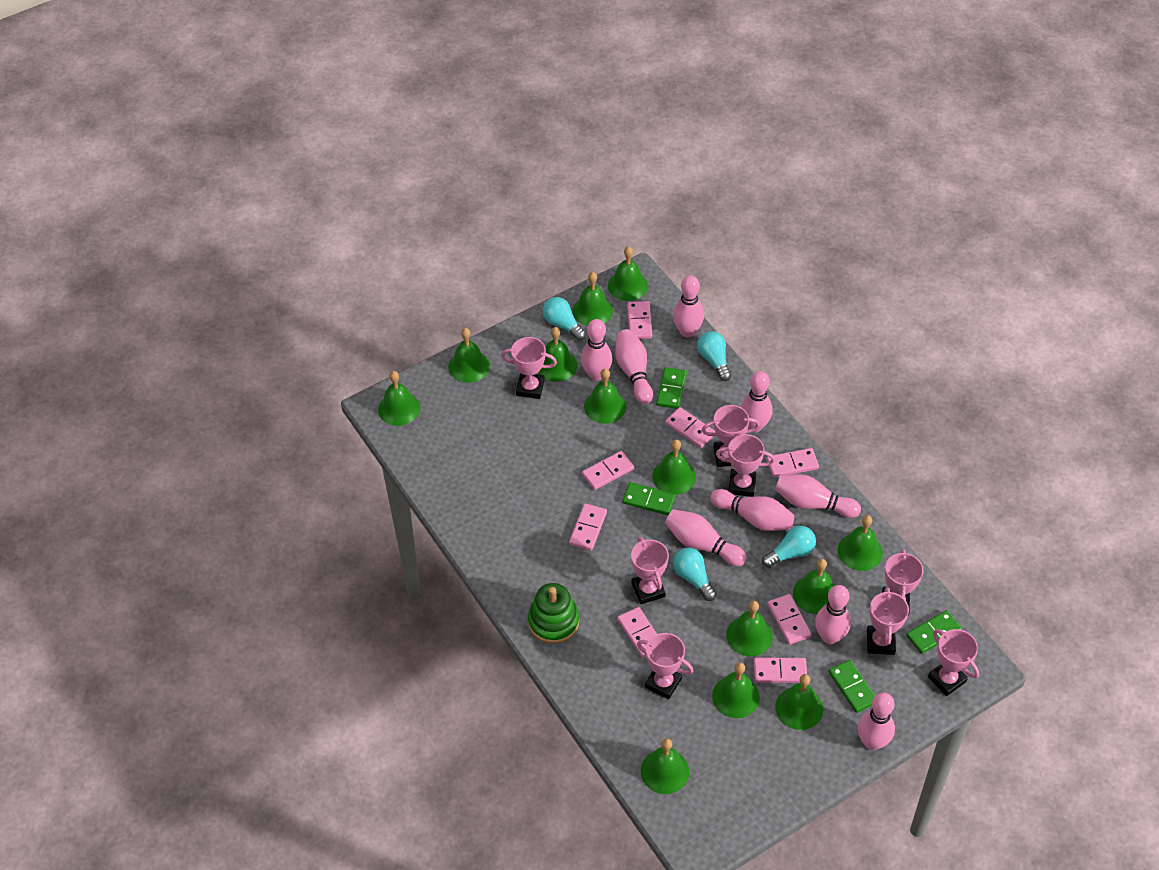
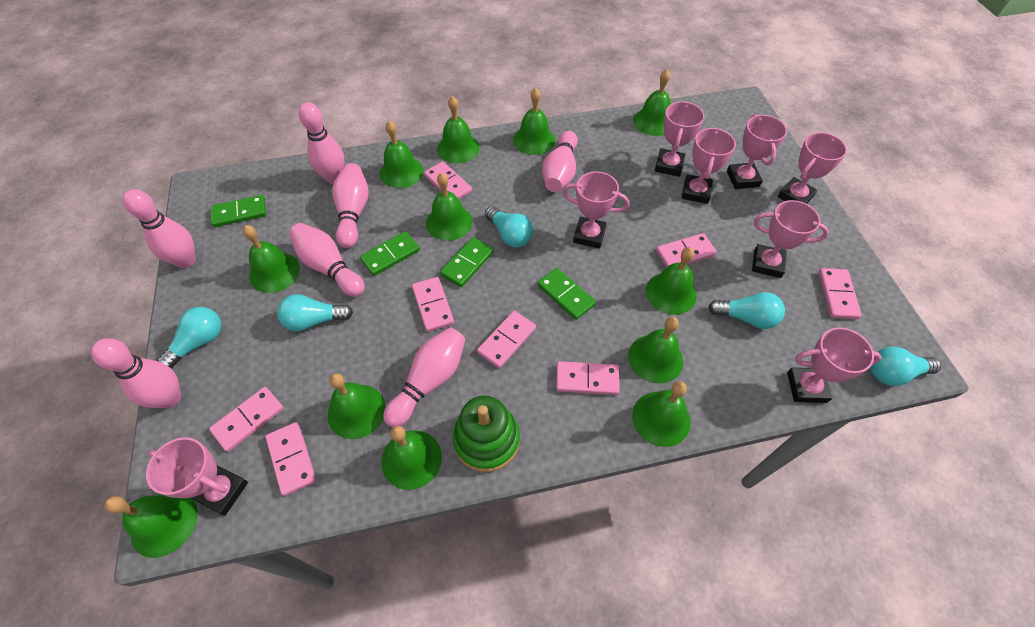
green bell: [378,371,420,426] [448,328,490,383] [538,327,577,382] [573,272,613,326] [584,369,626,424] [608,246,648,301] [641,738,689,794] [652,440,696,495] [712,662,760,718] [726,601,773,656] [775,674,823,730] [793,559,835,614] [838,515,883,571] = 13 -> [105,494,198,558] [242,225,300,293] [328,373,386,439] [380,121,424,188] [381,426,442,490] [426,173,473,241] [437,96,480,163] [513,88,555,155] [628,317,683,384] [632,381,691,447] [633,69,671,136] [646,247,697,315] = 12
pink bowling pin: [581,319,612,381] [615,329,653,404] [665,509,747,566] [673,275,704,337] [710,489,794,531] [741,371,773,433] [775,474,861,518] [815,585,851,644] [858,692,895,750] = 9 -> [91,338,181,408] [123,189,196,268] [289,223,365,297] [299,102,345,184] [332,163,369,248] [383,327,466,427] [542,131,578,192] = 7
turquoise light bulb: [543,297,586,341] [673,548,717,601] [697,331,731,381] [762,526,816,568] = 4 -> [157,307,222,369] [277,294,353,331] [485,206,533,248] [708,292,785,329] [871,347,941,386] = 5

